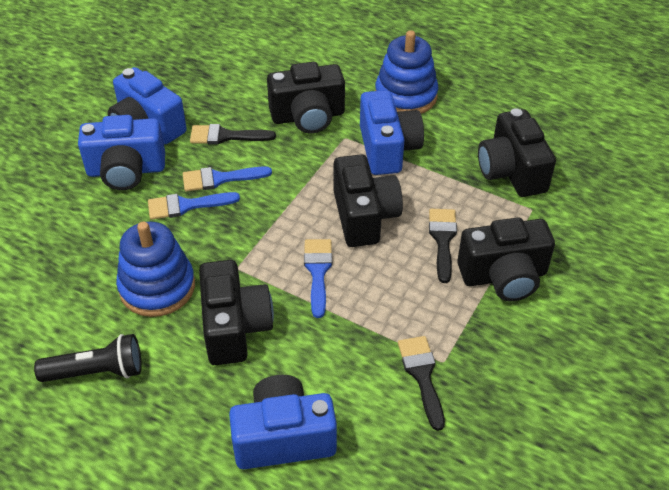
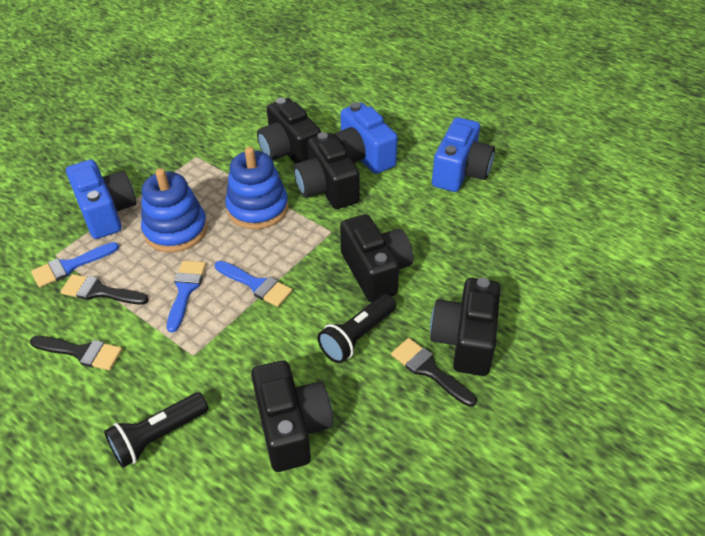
black flashlight: [34,334,142,382] = 1 -> [104,392,208,468] [317,294,396,363] = 2
blue camera: [78,115,165,190] [108,67,187,144] [229,375,337,469] [360,90,424,175] = 4 -> [66,160,136,239] [334,102,398,174] [432,117,495,192] = 3

